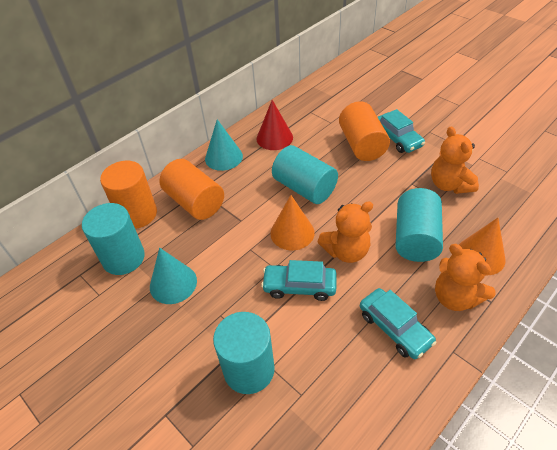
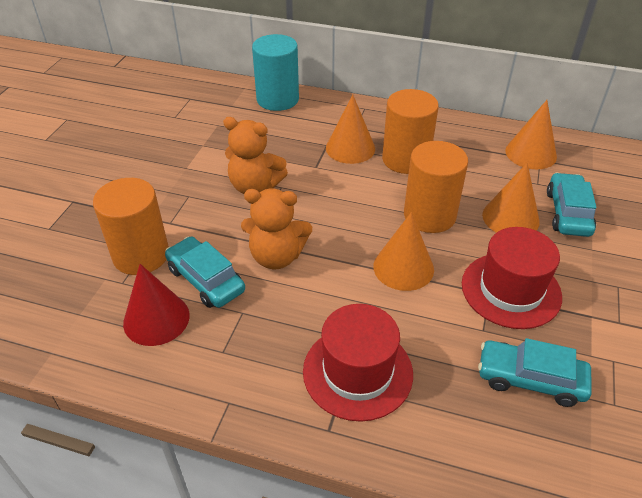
orange cone: [270,195,315,250] [459,218,506,276] = 2 -> [326,95,375,164] [373,212,434,291] [482,163,540,233] [505,100,557,169] = 4
orange teddy bear: [317,201,373,263] [431,127,479,194] [435,244,496,311] = 3 -> [223,117,288,194] [241,188,312,269] = 2
red hat: none = 0 -> [303,304,413,422] [462,227,562,329] = 2
turquoise cone: [150,248,197,304] [205,119,243,171] = 2 -> none = 0
turquoise cylinder: [82,203,145,275] [213,312,275,394] [272,145,338,204] [396,188,443,262] = 4 -> [252,34,299,111] = 1

